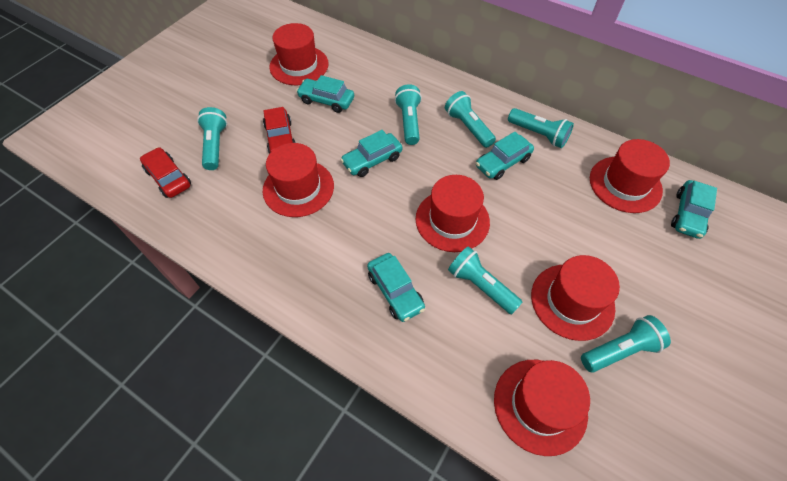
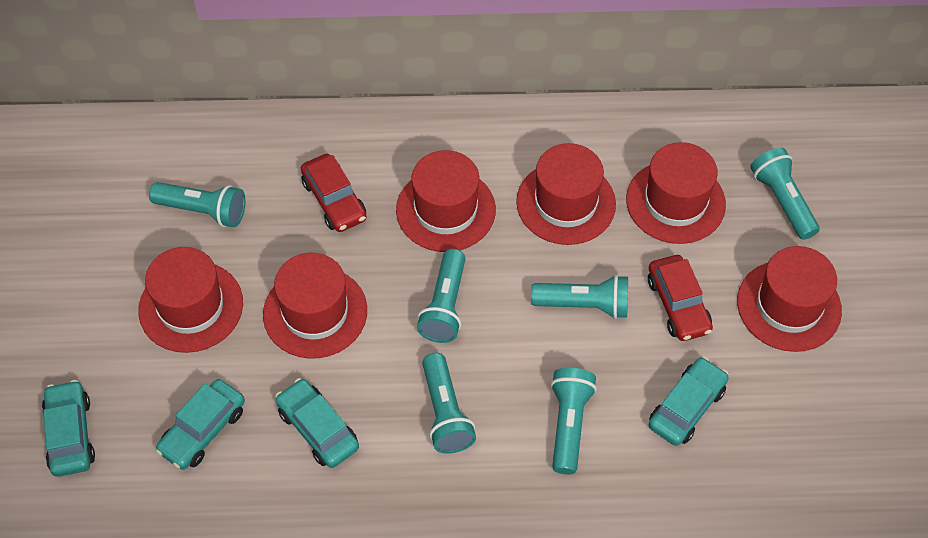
turquoise car: [296,75,354,113] [340,130,402,177] [367,253,425,322] [476,132,534,180] [671,180,717,239] = 5 -> [42,380,95,477] [155,379,245,470] [275,378,359,468] [649,357,729,446] = 4

